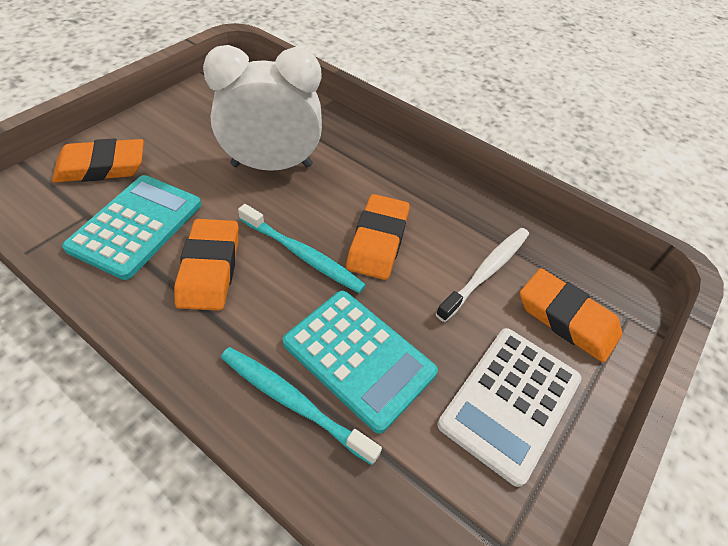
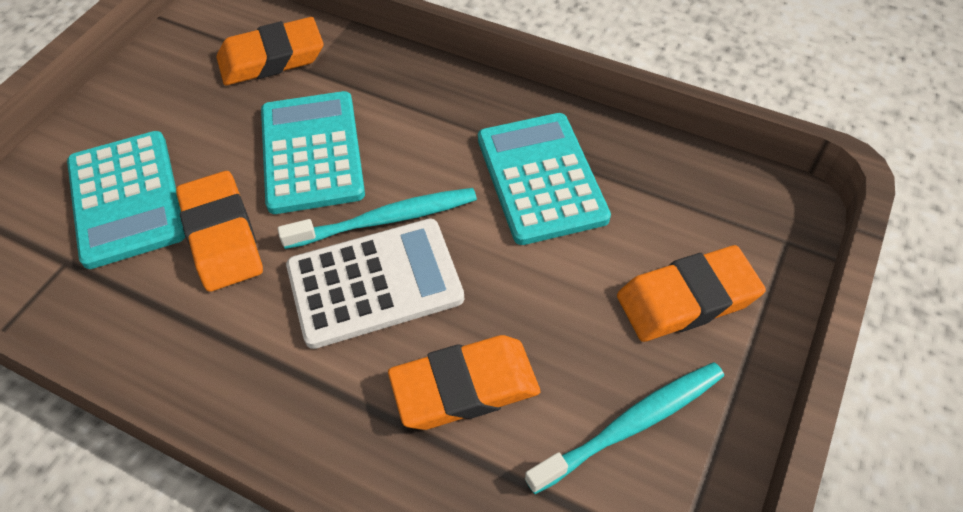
turquoise calculator: [62,175,201,280] [283,291,438,434] = 2 -> [67,131,185,269] [261,91,365,214] [478,113,611,245] = 3
white clock: [203,45,322,171] = 1 -> none = 0
white toothbrush: [436,228,529,322] = 1 -> none = 0

